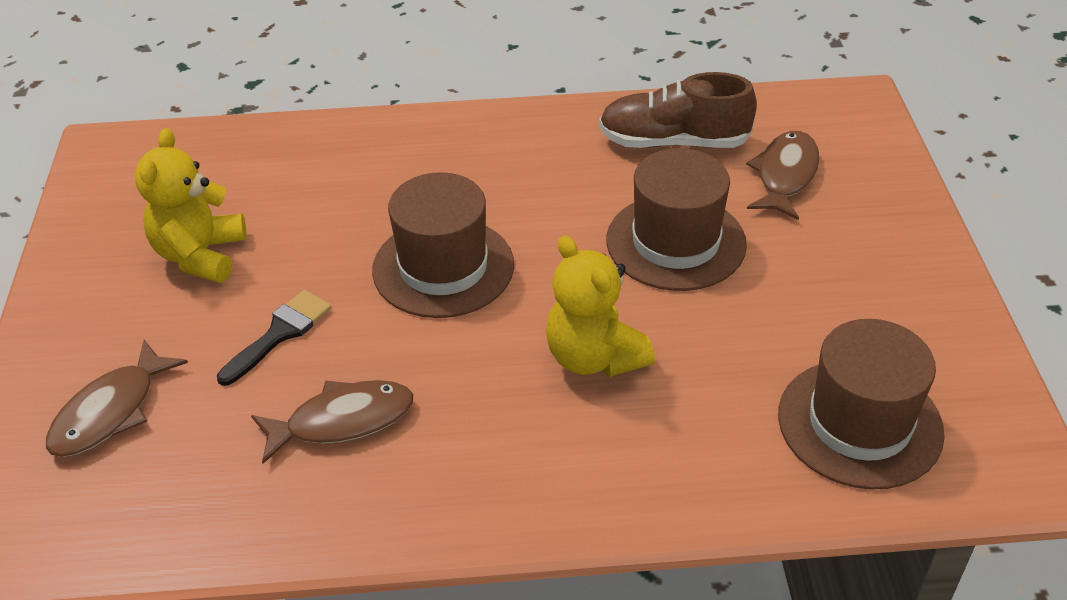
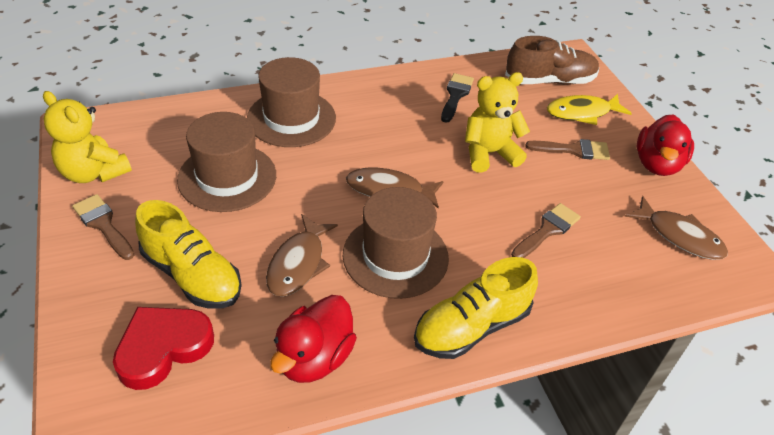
brown brush: none = 0 -> [72,194,134,260] [511,203,581,258] [525,139,610,160] = 3
red duck: none = 0 -> [270,295,357,383] [637,114,694,176] = 2
red heart: none = 0 -> [113,307,214,390] = 1
yellow fish: none = 0 -> [547,94,632,125] = 1
yellow shoe: none = 0 -> [135,200,242,308] [414,257,538,359] = 2

